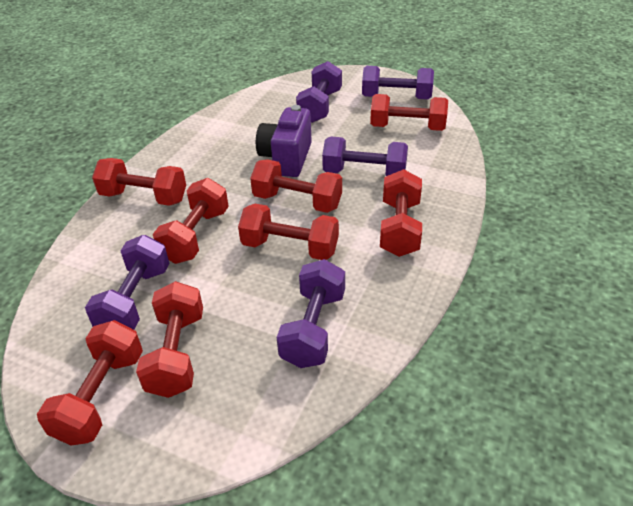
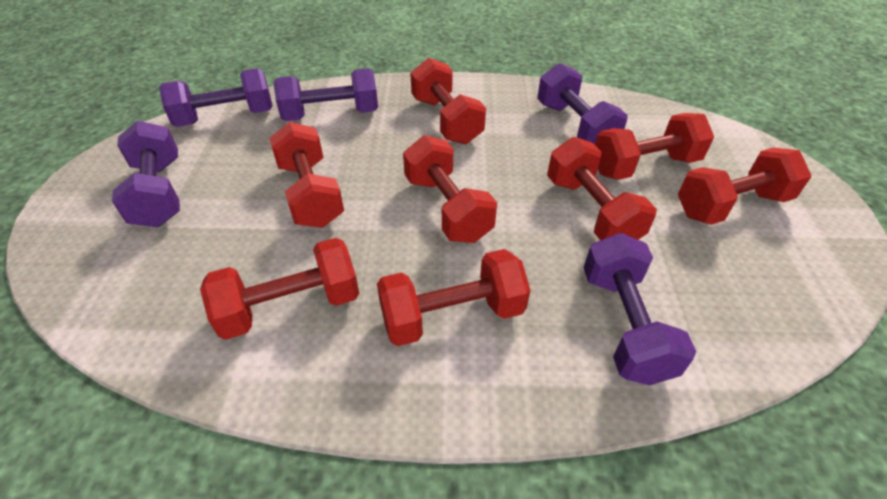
purple camera: [256,105,312,177] = 1 -> none = 0

